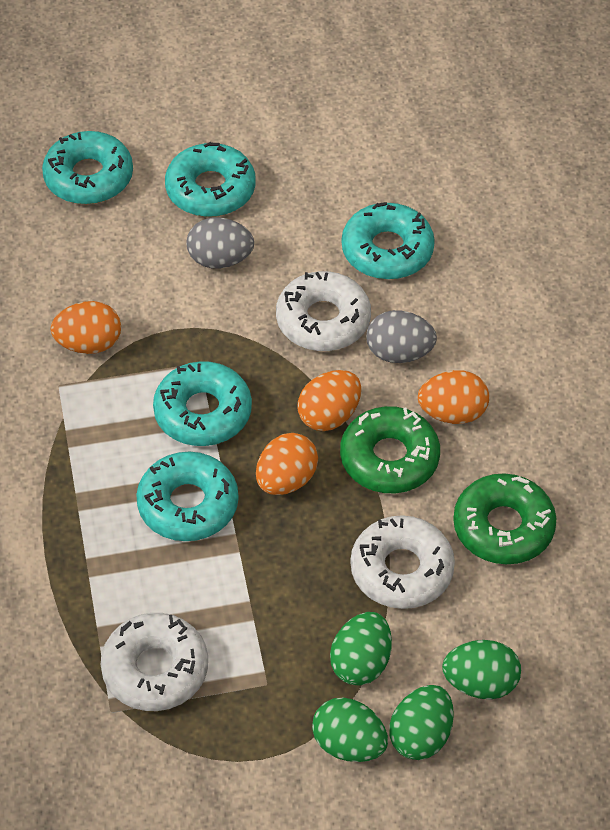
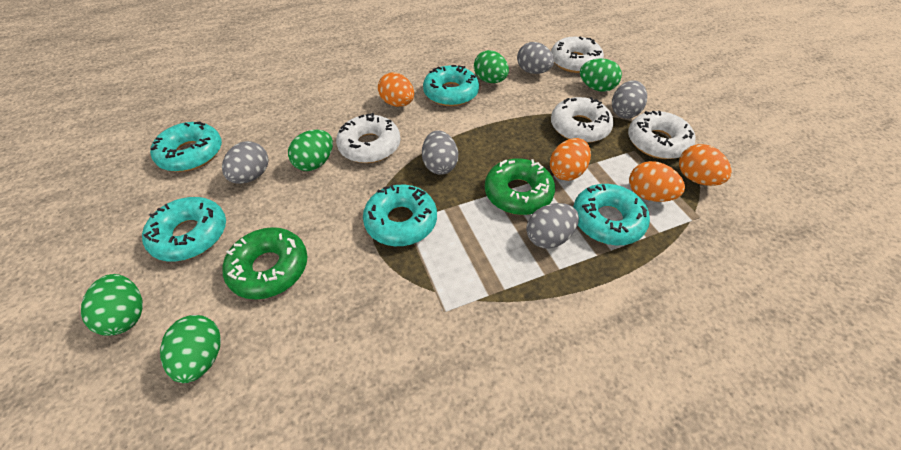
green egg: [312,698,388,762] [330,612,392,685] [389,685,454,760] [442,640,521,699] = 4 -> [81,274,143,336] [160,315,221,383] [288,130,333,171] [474,50,509,83] [580,58,622,92] = 5
grey egg: [187,217,254,268] [367,310,437,363] = 2 -> [222,141,268,184] [422,131,458,175] [517,42,554,74] [526,203,579,248] [612,80,647,119] = 5
white donut: [101,613,208,711] [276,271,371,351] [350,515,455,609] = 3 -> [336,113,401,163] [551,37,604,73] [551,97,614,143] [628,111,695,159] = 4

